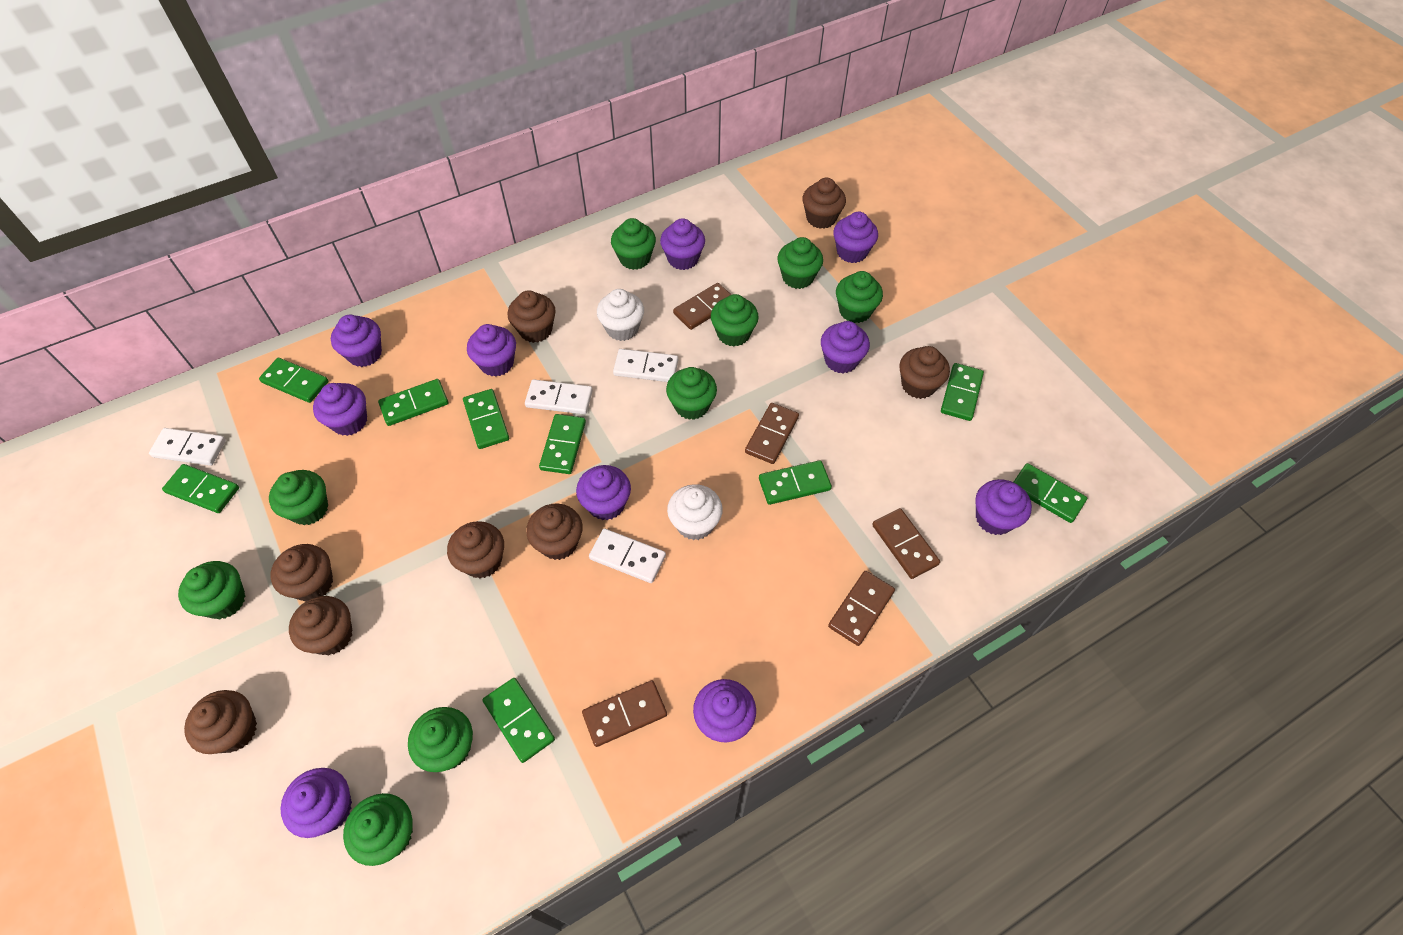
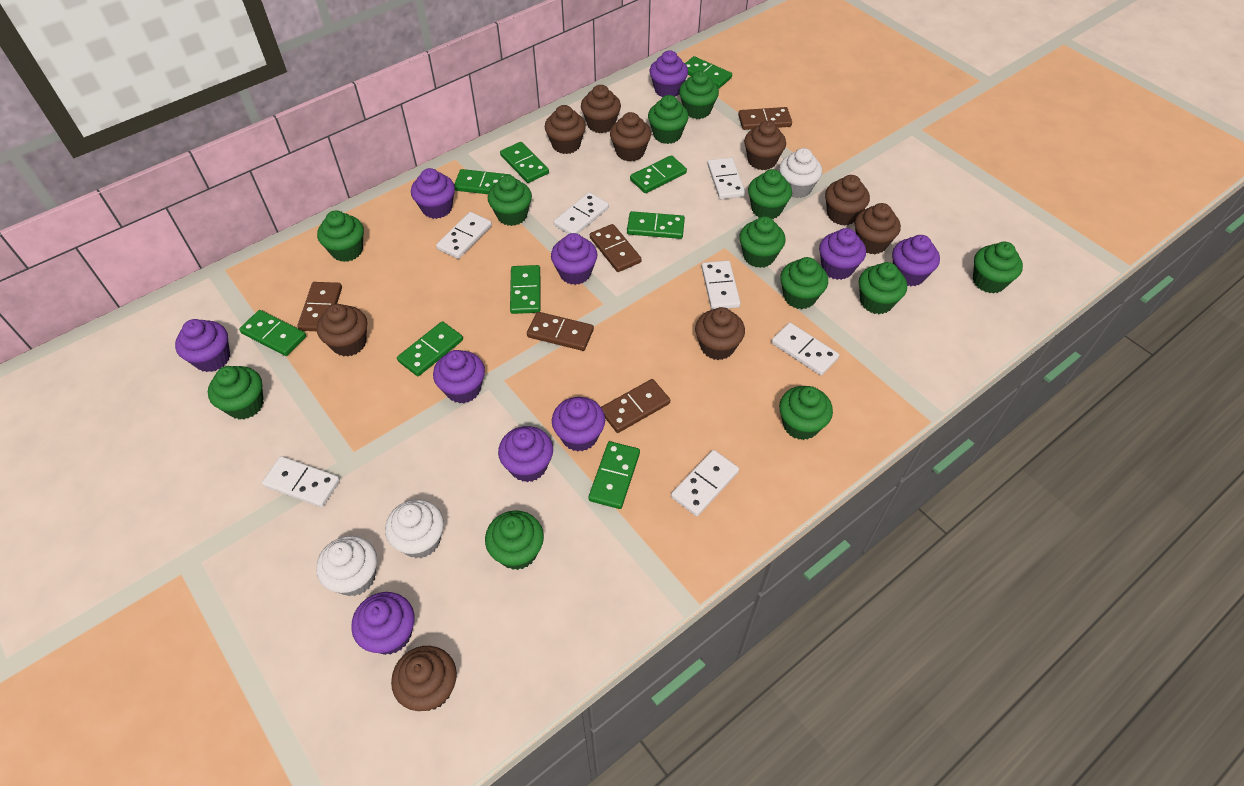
brown cupcake: [184,690,257,754] [270,544,333,602] [289,596,352,655] [447,521,504,578] [508,290,556,343] [526,504,583,560] [802,177,846,229] [899,346,950,399] = 8 -> [317,304,367,357] [391,646,457,711] [545,105,586,154] [581,85,621,133] [610,112,651,162] [695,307,745,360] [744,121,786,170] [825,175,870,225] [855,203,901,254] = 9
green cupcake: [178,561,245,619] [269,470,328,525] [343,793,413,866] [408,707,473,772] [611,218,656,270] [666,367,717,420] [711,294,759,346] [777,237,823,289] [836,271,883,323] = 9 -> [208,366,264,420] [317,211,364,262] [485,511,544,570] [488,175,532,226] [648,95,689,144] [679,71,719,119] [739,216,785,268] [748,169,792,219] [779,386,833,440] [780,257,828,309] [859,262,907,314] [973,242,1023,294] = 12
white cupcake: [597,289,644,341] [667,484,723,540] = 2 -> [316,536,377,596] [385,499,444,558] [779,148,822,198] = 3
white domino: [149,428,226,466] [525,379,593,414] [589,528,666,583] [613,349,678,382] = 4 -> [262,456,340,507] [436,212,492,259] [554,192,609,234] [671,450,739,516] [701,260,741,310] [707,157,745,199] [772,323,840,375] = 7

